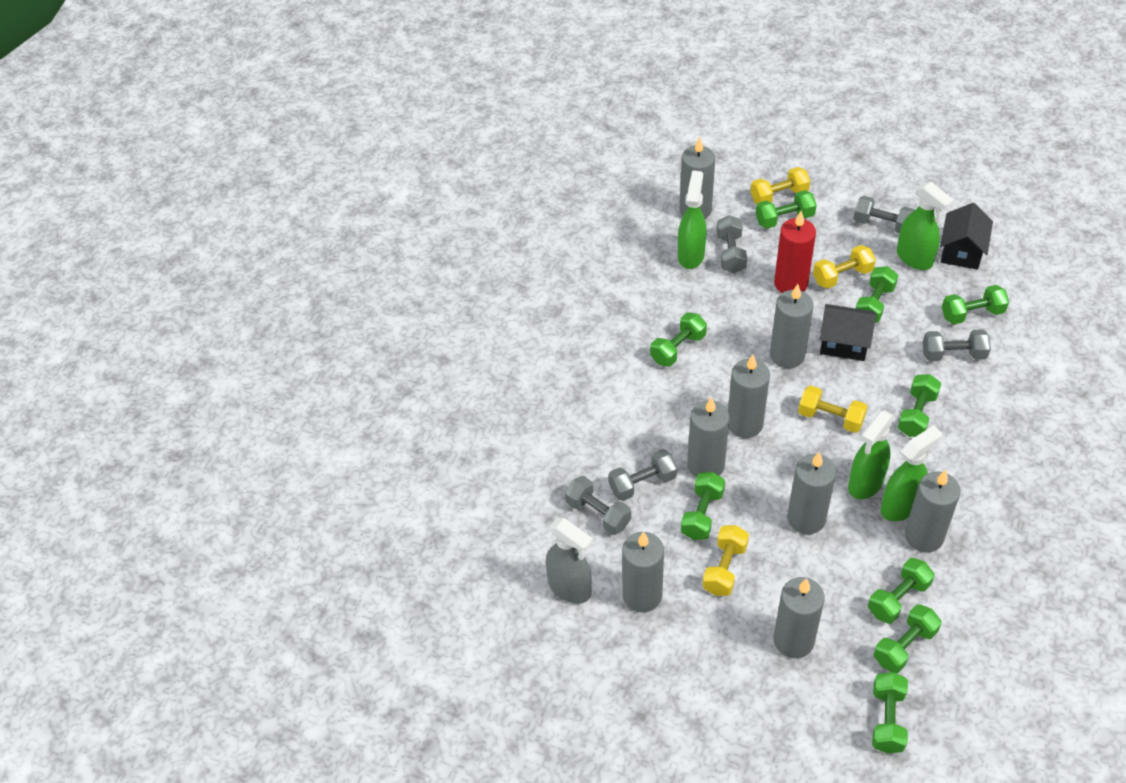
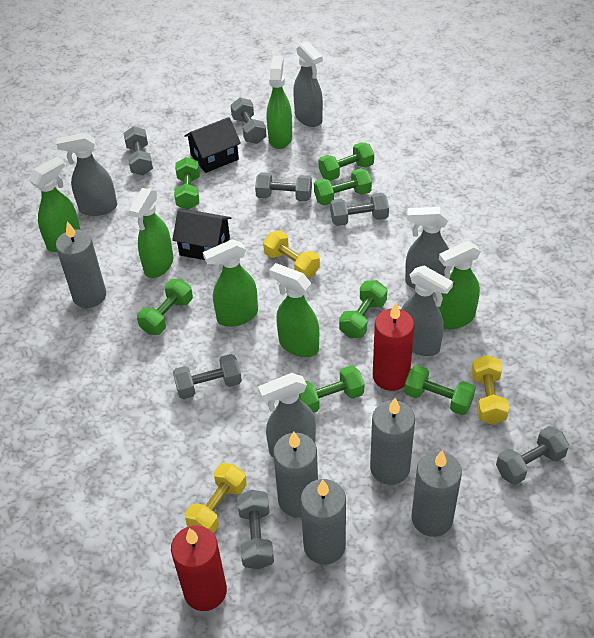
green dumbbell: [650,313,707,367] [681,472,725,540] [755,190,817,229] [856,266,898,323] [868,558,934,624] [872,672,908,753] [874,604,941,673] [898,374,941,437] [942,285,1009,324] = 9 -> [137,279,193,335] [174,157,200,210] [299,365,364,413] [314,168,372,206] [319,142,374,181] [339,280,387,338] [404,365,476,415] = 7
green spray bottle: [678,170,707,269] [848,411,895,499] [881,425,942,521] [897,182,954,270] = 4 -> [29,157,81,252] [129,188,173,278] [203,239,258,327] [267,55,292,149] [269,263,319,357] [436,241,481,329] = 6
grey candle: [622,531,664,612] [680,137,715,219] [687,397,730,478] [728,355,770,438] [770,284,813,368] [774,577,825,658] [787,451,836,534] [905,470,961,553] = 8 -> [56,221,106,308] [273,431,318,517] [301,479,346,565] [370,398,415,485] [412,451,462,537] = 5
grey dumbbell: [565,476,631,535] [608,449,677,501] [717,215,747,273] [853,196,915,233] [923,329,991,361] = 5 -> [123,126,153,175] [173,354,242,399] [230,98,267,144] [237,490,274,569] [255,172,312,201] [330,193,389,226] [496,426,569,485] = 7
grey spray bottle: [546,518,593,604] = 1 -> [56,133,117,216] [258,373,316,458] [293,41,323,127] [401,266,453,356] [405,207,449,289] = 5
red candle: [774,211,816,293] = 1 -> [171,525,227,611] [373,303,414,391] = 2
yellow dumbbell: [702,525,749,596] [751,167,810,204] [798,385,868,433] [813,245,876,289] = 4 -> [185,463,247,533] [263,231,320,278] [471,355,509,424] = 3

